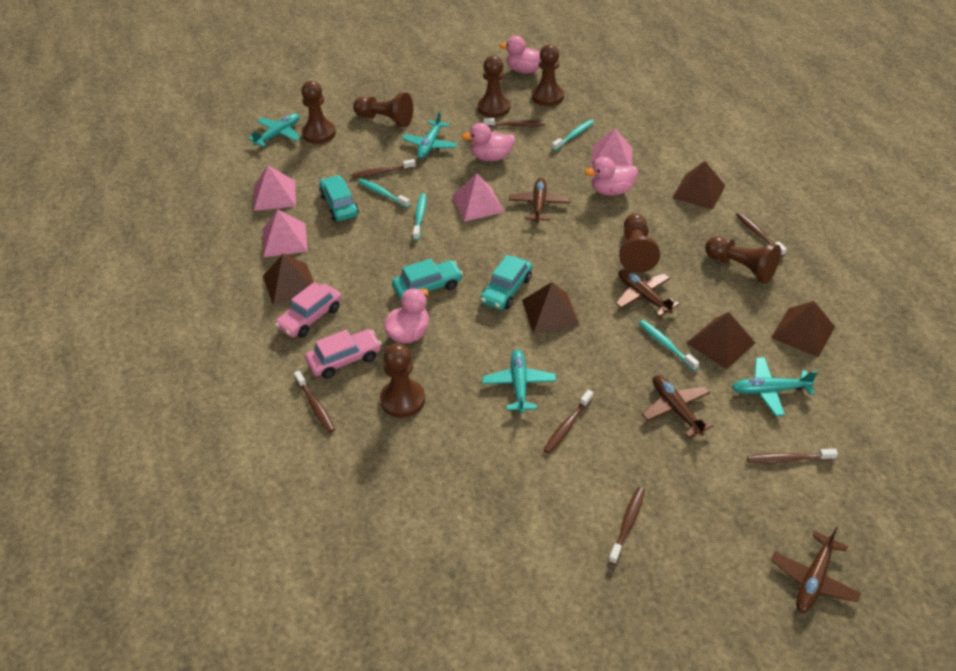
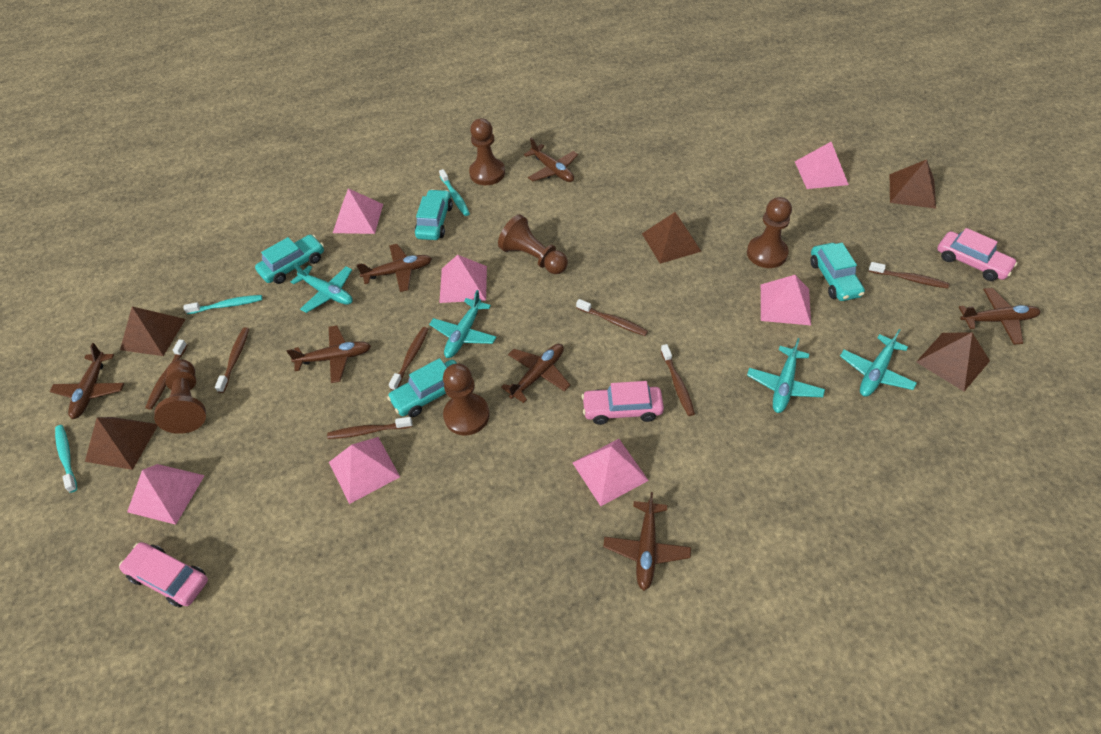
brown pawn: [301,81,336,144] [353,92,413,127] [380,343,425,418] [478,56,510,118] [532,45,564,106] [619,214,660,273] [705,236,781,284] = 7 -> [154,359,206,434] [443,363,490,435] [469,118,505,185] [498,214,568,274] [747,197,792,268] = 5
brown plane: [509,178,570,223] [615,269,680,317] [642,375,714,438] [771,526,861,613] = 4 -> [50,343,124,419] [286,325,371,383] [356,244,432,292] [501,344,571,403] [524,138,578,182] [603,492,691,591] [959,288,1041,345] = 7
pink car: [275,282,342,338] [305,329,382,379] = 2 -> [119,542,208,607] [582,381,664,425] [937,228,1018,281] = 3
pink duck: [384,288,429,344] [462,123,515,161] [500,36,540,74] [585,157,638,196] = 4 -> none = 0
pink pyramid: [254,165,296,211] [263,209,308,257] [452,174,504,222] [591,128,633,168] = 4 -> [127,464,205,525] [329,437,400,504] [333,188,383,234] [439,255,487,303] [573,439,649,506] [761,275,811,325] [795,142,849,189] = 7
turquoise car: [319,175,359,221] [392,259,463,299] [480,255,532,310] = 3 -> [255,235,324,284] [387,358,456,417] [415,189,453,240] [810,243,865,301] = 4
turquoise toothbrush: [358,178,410,208] [413,193,426,240] [552,119,594,151] [639,320,699,371] = 4 -> [55,425,77,493] [183,295,262,314] [439,169,470,216] = 3

